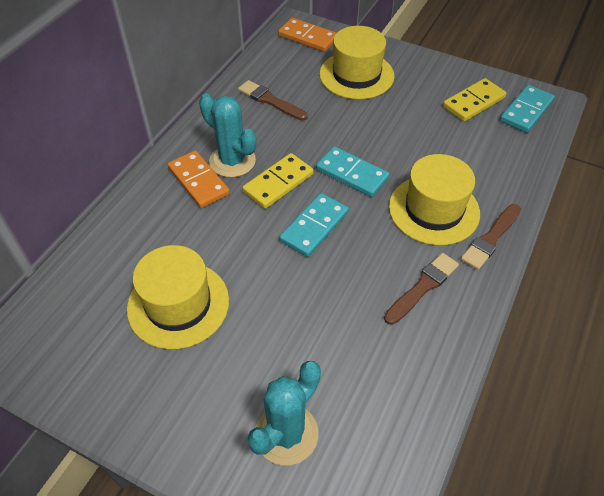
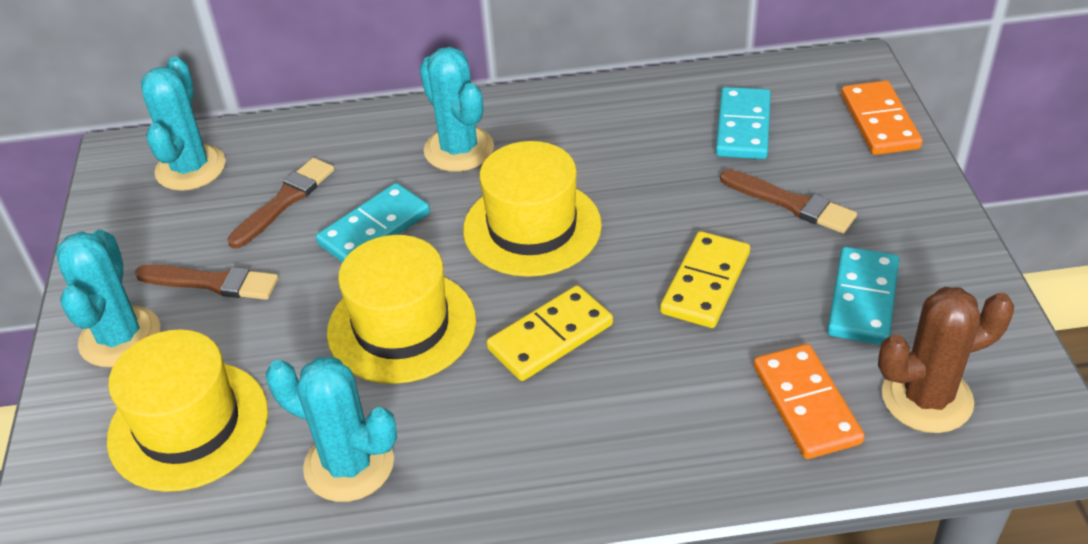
brown cactus: none = 0 -> [878,287,1014,433] = 1
turquoise cactus: [199,93,256,178] [248,361,321,465] = 2 -> [56,230,160,367] [141,57,226,191] [266,357,397,502] [419,47,494,172] = 4

